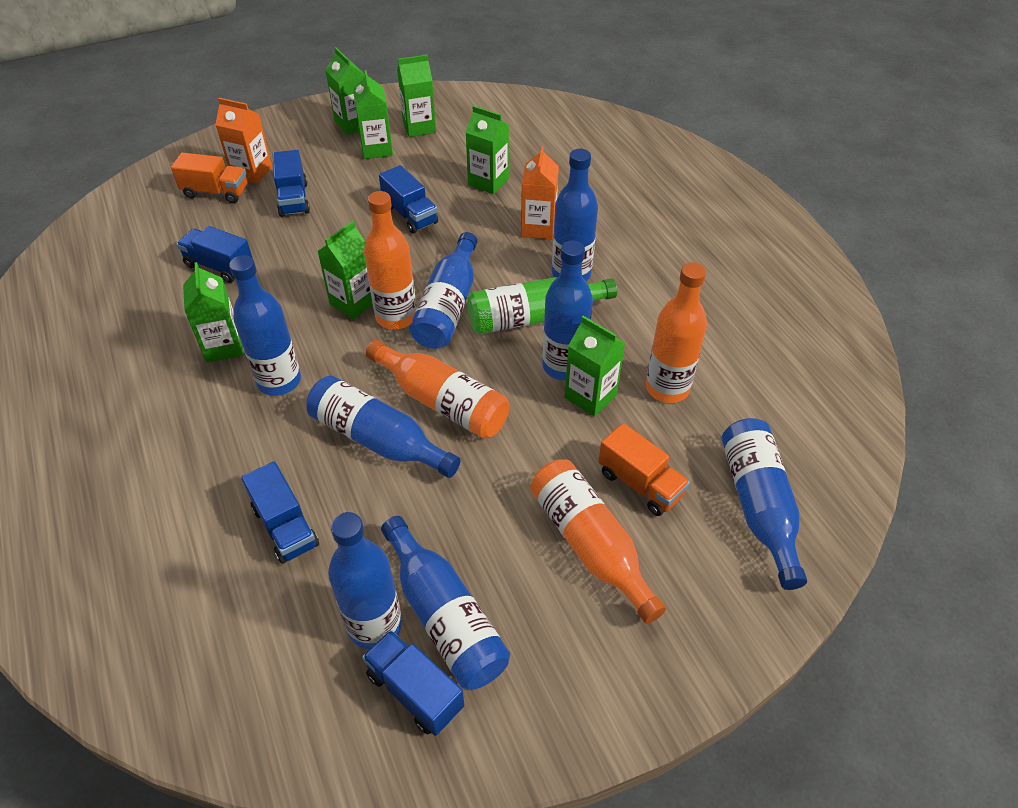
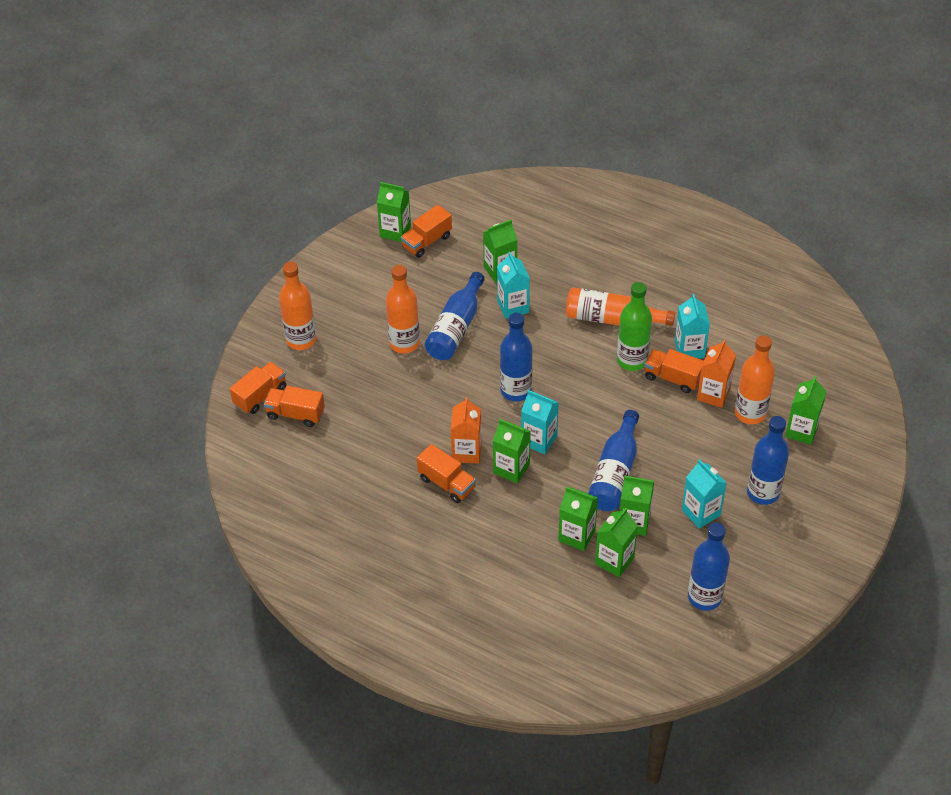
blue bottle: [229,255,301,396] [306,376,461,478] [328,512,402,650] [381,516,510,690] [409,232,477,349] [542,240,593,380] [552,149,598,281] [722,418,807,590] = 8 -> [425,272,485,360] [500,313,532,402] [588,410,639,511] [688,523,730,611] [747,416,789,505] = 5
blue truck: [177,226,253,283] [241,462,319,564] [273,150,310,217] [362,630,464,736] [379,165,438,233] = 5 -> none = 0
orange truck: [171,153,247,203] [598,423,690,516] = 2 -> [230,362,286,414] [264,386,325,427] [401,205,452,258] [417,444,476,503] [644,349,704,393] = 5
turquoise carton: none = 0 -> [497,252,530,319] [521,390,559,455] [675,294,710,359] [682,459,727,529] = 4

